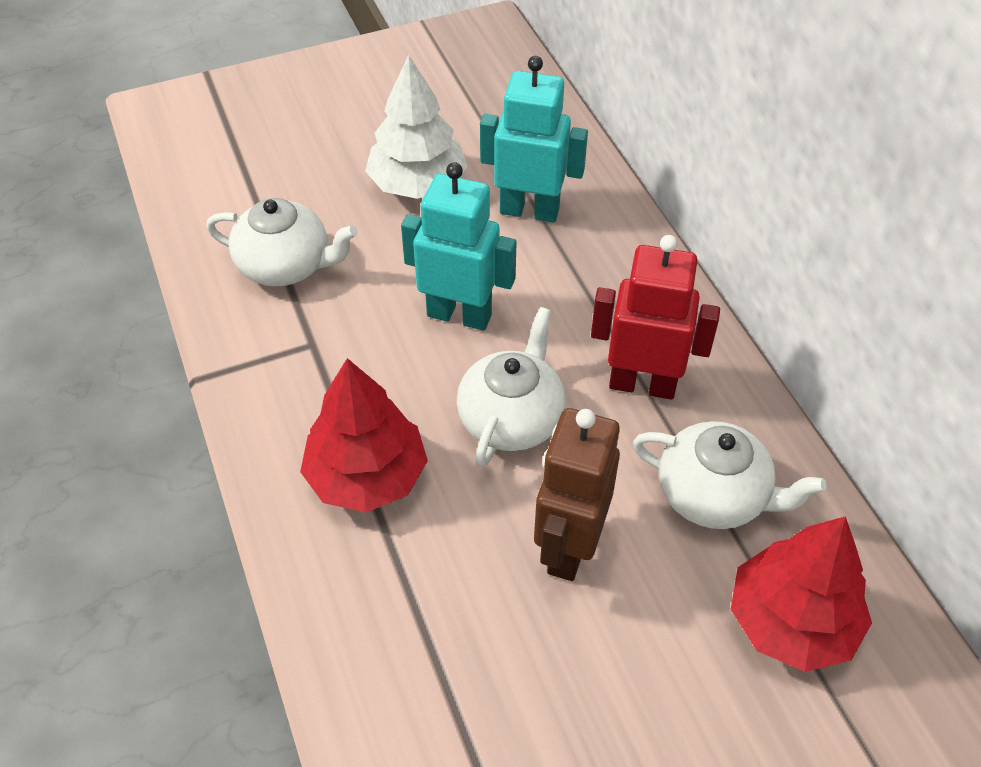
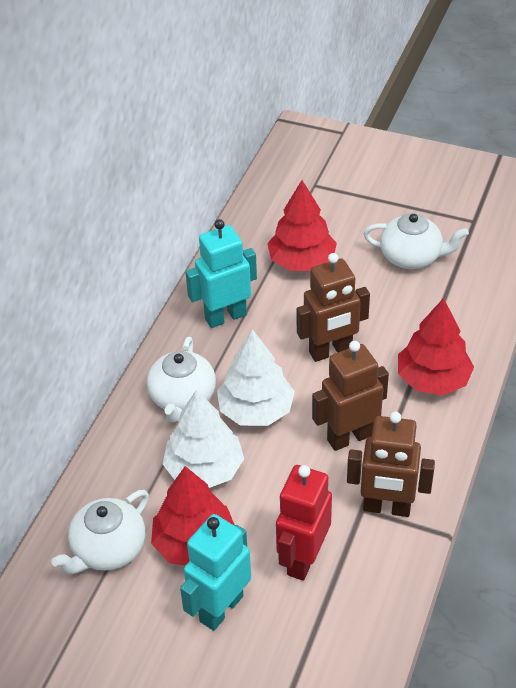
brown robot: [534,408,620,581] = 1 -> [297,253,370,362] [312,341,389,451] [347,411,435,517] = 3
red tree: [300,358,428,512] [731,516,872,672] = 2 -> [151,466,235,565] [267,180,337,271] [398,298,474,395] = 3
white tree: [365,55,468,199] = 1 -> [163,390,244,488] [217,329,295,426] = 2

